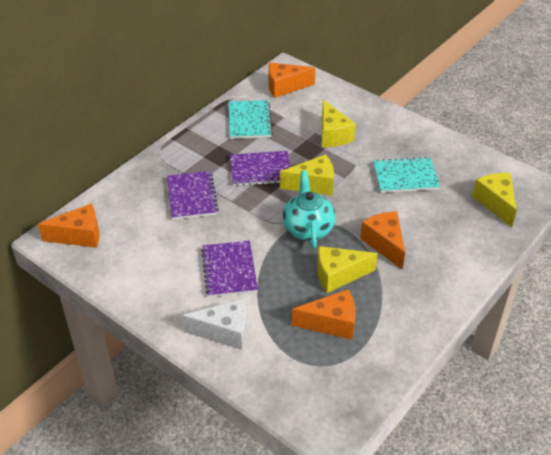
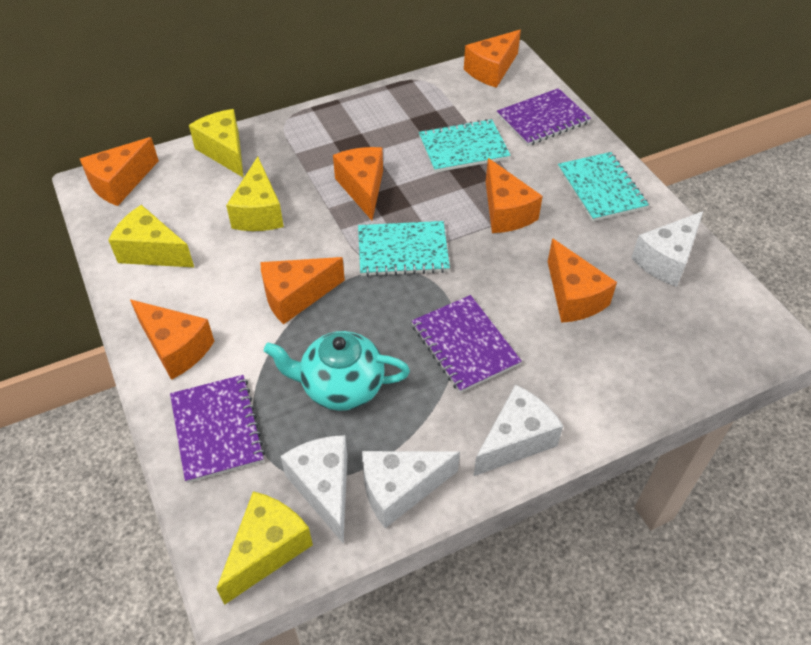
orange cheese: [38,204,99,248] [269,63,315,98] [292,289,356,340] [360,211,405,270] = 4 -> [80,137,159,206] [130,300,214,380] [260,257,345,325] [333,147,383,220] [464,30,521,88] [486,158,543,233] [548,238,617,323] = 7
turquoise notebook: [228,100,273,139] [373,157,440,193] = 2 -> [358,221,450,277] [419,119,511,173] [558,152,649,222] = 3
white cheese: [182,299,247,350] = 1 -> [281,435,348,544] [362,451,460,528] [474,384,563,476] [631,211,703,287] = 4

